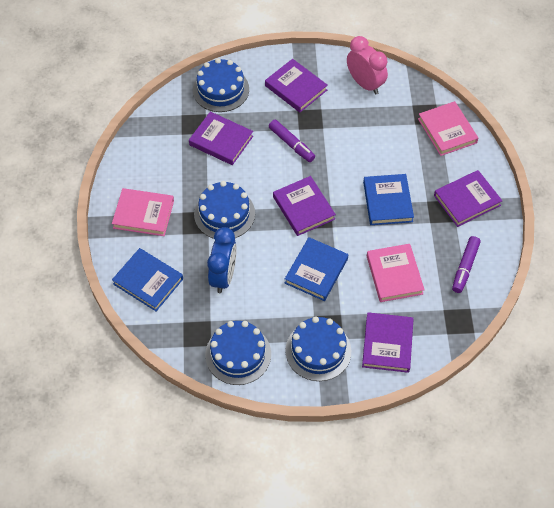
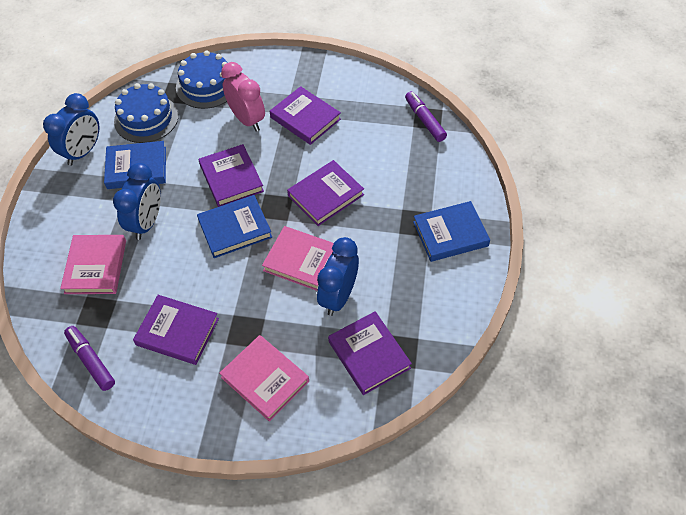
blue cake: [193,58,249,112] [194,181,255,239] [205,321,271,385] [285,316,351,381] = 4 -> [114,83,179,143] [176,50,228,109] = 2
blue clock: [207,227,237,293] = 1 -> [43,93,100,166] [113,163,161,240] [317,237,359,316] = 3

